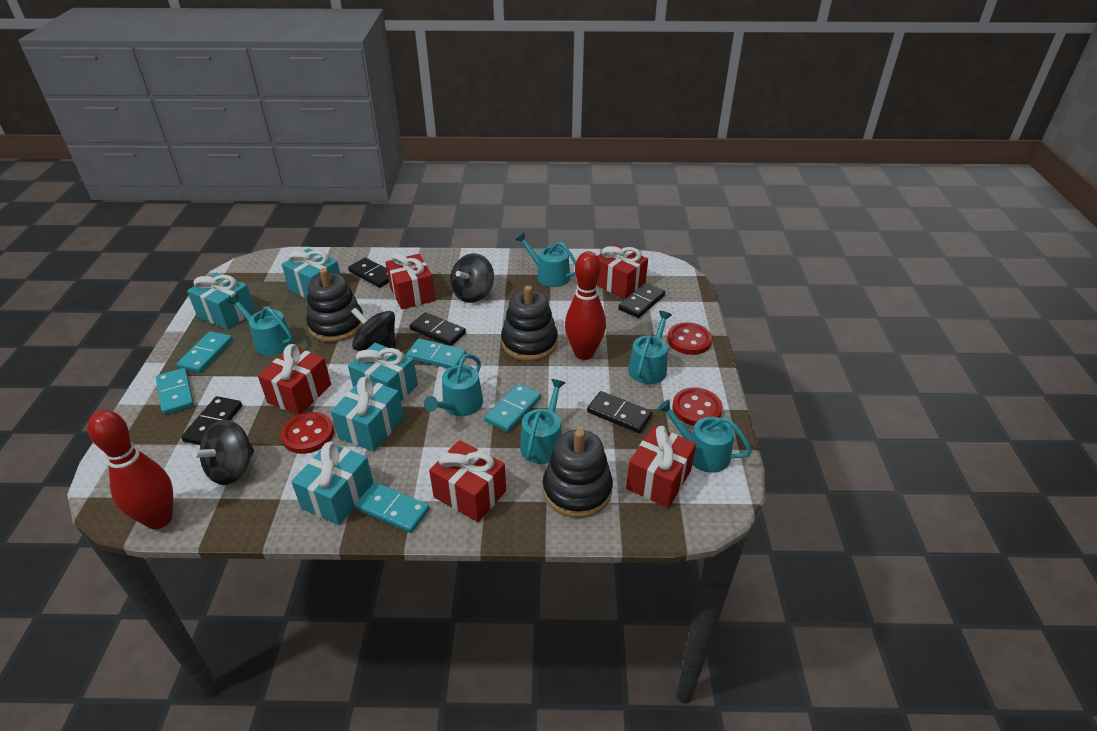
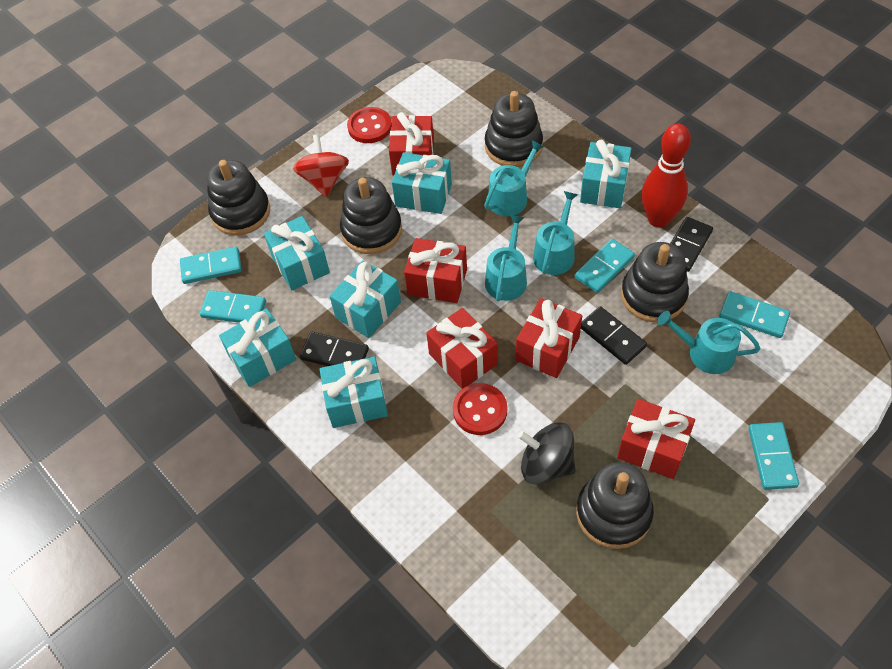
black domino: [181,396,242,445] [348,257,389,288] [410,312,466,346] [587,391,652,433] [618,283,665,318] = 5 -> [300,332,369,366] [581,306,647,365] [670,217,713,272] = 3
black spinning top: [192,419,254,485] [351,307,396,351] [450,253,494,303] = 3 -> [518,422,576,485] = 1
black stacking toy: [307,268,363,342] [501,285,558,361] [543,429,613,518] = 3 -> [207,160,270,235] [340,177,402,254] [485,91,543,167] [576,462,654,549] [621,242,689,322] = 5
red bowling pin: [88,410,173,529] [565,251,606,360] = 2 -> [642,124,691,228] = 1
red button: [281,412,334,454] [667,322,712,355] [672,387,723,426] = 3 -> [347,107,392,143] [453,383,507,435] = 2
red spinning top: none = 0 -> [293,134,349,197] = 1
turquoise gift: [187,273,255,330] [282,248,340,298] [291,441,373,525] [331,376,403,452] [348,343,418,401] = 5 -> [219,308,296,387] [264,216,330,291] [320,357,388,428] [330,260,401,338] [392,152,452,214] [580,140,632,208] = 6
turquoise watering can: [227,294,293,356] [424,354,483,416] [516,233,576,287] [520,379,566,464] [628,311,672,384] [657,400,752,473] = 6 -> [484,140,544,216] [485,215,527,301] [533,191,578,275] [657,311,761,374] = 4

